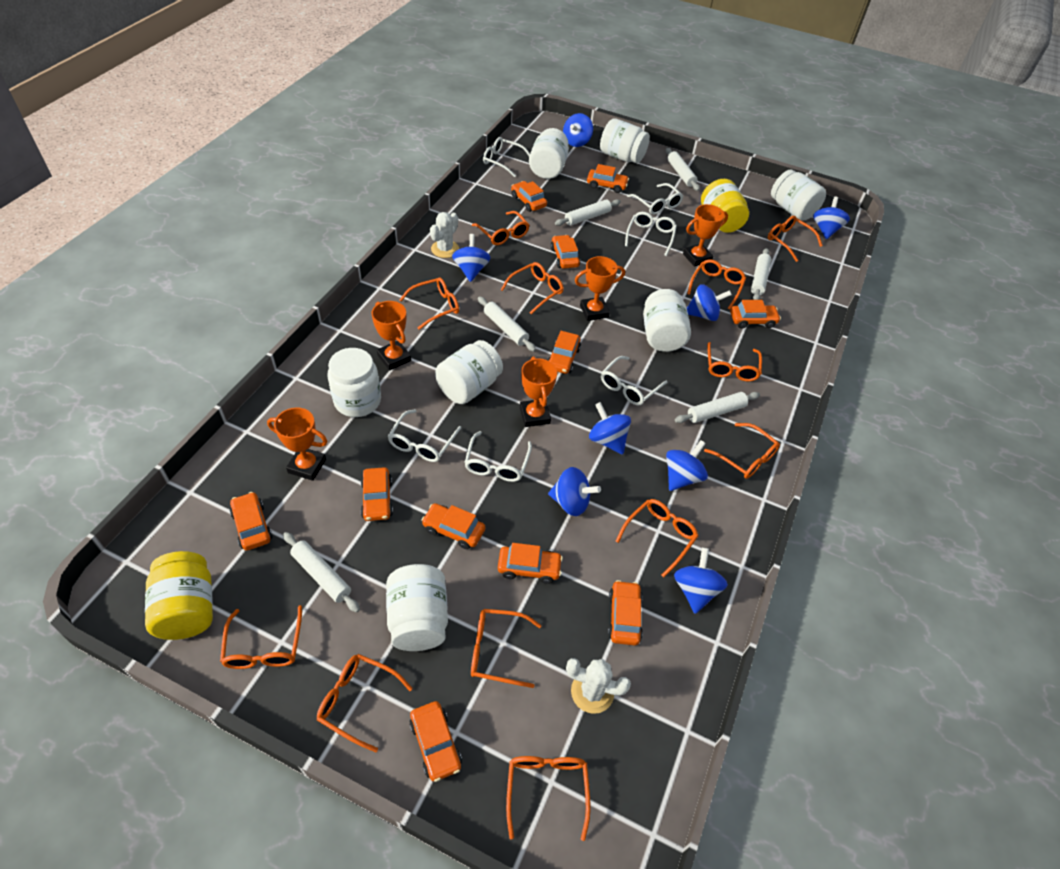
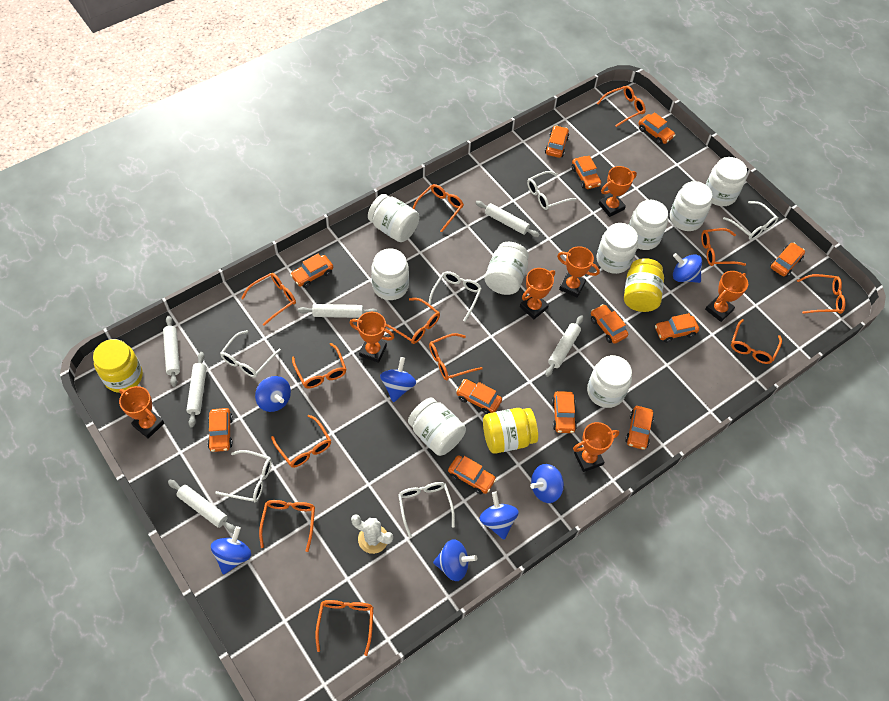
blue spinning top: [452,234,491,282] [548,467,601,516] [563,113,593,147] [589,402,631,455] [666,440,708,491] [674,548,728,614] [687,284,732,321] [813,197,850,239] = 8 -> [211,526,251,575] [255,376,291,412] [380,357,416,402] [433,539,477,581] [479,492,519,540] [530,464,564,503] [673,253,702,283] = 7
orange car: [230,492,272,551] [361,467,393,521] [409,701,462,782] [421,503,485,549] [498,543,563,584] [511,181,547,212] [548,331,581,374] [550,235,580,269] [587,164,629,193] [608,580,643,646] [730,300,781,329] = 11 -> [207,408,233,452] [290,254,333,288] [448,455,496,494] [456,379,502,414] [545,125,569,158] [552,391,577,433] [571,156,601,189] [591,304,628,344] [625,406,654,450] [639,112,675,144] [655,313,699,343] [770,243,805,277] = 12
orange trophy: [267,408,328,481] [371,301,411,370] [520,357,557,427] [575,256,625,321] [683,204,728,267] = 5 -> [119,386,164,439] [349,312,394,363] [520,268,555,319] [557,246,600,297] [573,422,619,472] [599,166,637,217] [705,271,748,322] = 7
white cactus: [430,212,459,258] [566,658,631,714] = 2 -> [351,514,393,554] = 1
white jar: [328,348,381,417] [386,564,448,651] [435,340,503,404] [529,128,569,179] [600,118,650,163] [643,289,691,352] [771,170,826,221] = 7 -> [368,194,419,242] [371,249,409,300] [408,398,466,456] [485,242,529,295] [587,355,632,408] [597,223,638,274] [629,200,668,250] [670,181,712,231] [706,157,747,206] = 9
yellow jar: [145,551,213,640] [701,179,749,233] = 2 -> [93,339,143,393] [483,408,538,454] [624,258,664,312] = 3

